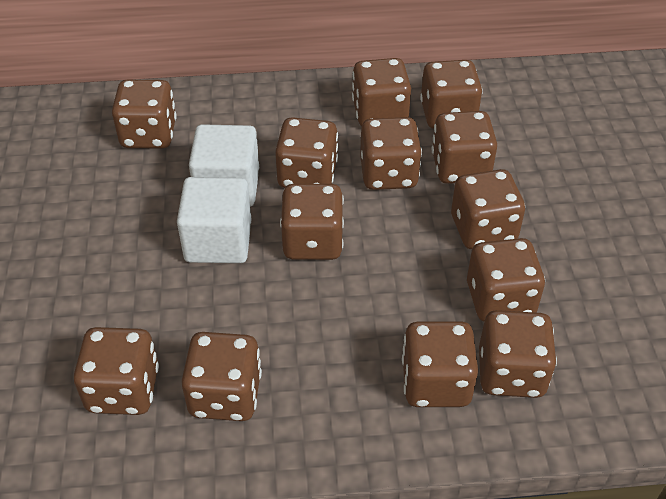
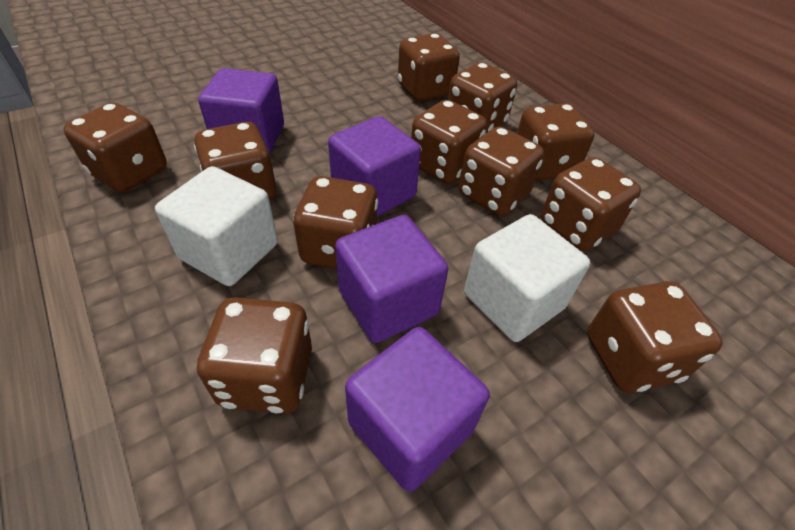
brown dice: [74,327,159,415] [112,80,177,149] [181,332,262,421] [275,117,338,188] [280,184,344,260] [352,58,411,126] [360,117,422,190] [402,321,478,407] [420,60,483,129] [432,111,497,184] [451,169,525,249] [467,238,545,321] [479,310,557,398] = 13 -> [63,103,167,192] [194,122,276,200] [197,297,312,414] [293,176,378,269] [398,33,460,101] [411,100,487,184] [448,62,517,133] [459,126,544,216] [517,104,595,181] [541,157,641,251] [587,281,723,393] = 11
purple cube: none = 0 -> [198,68,284,153] [328,116,421,217] [335,215,448,343] [345,327,490,492] = 4

